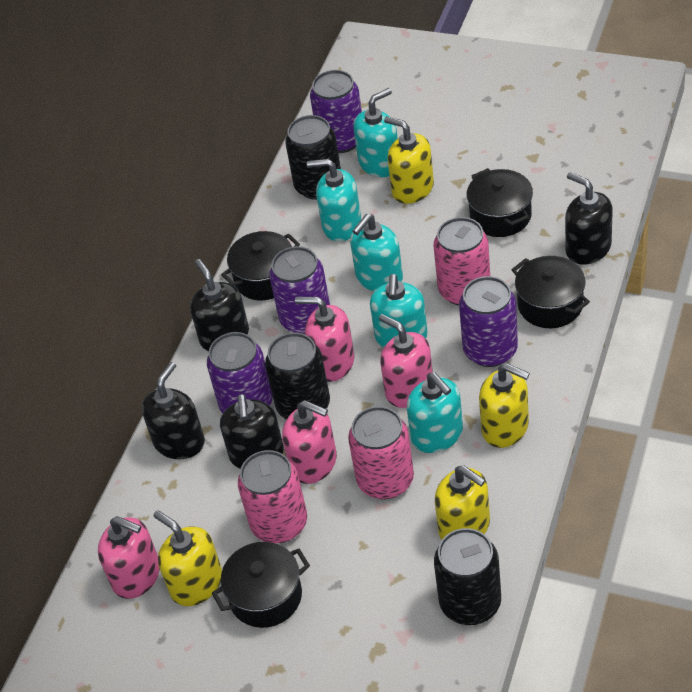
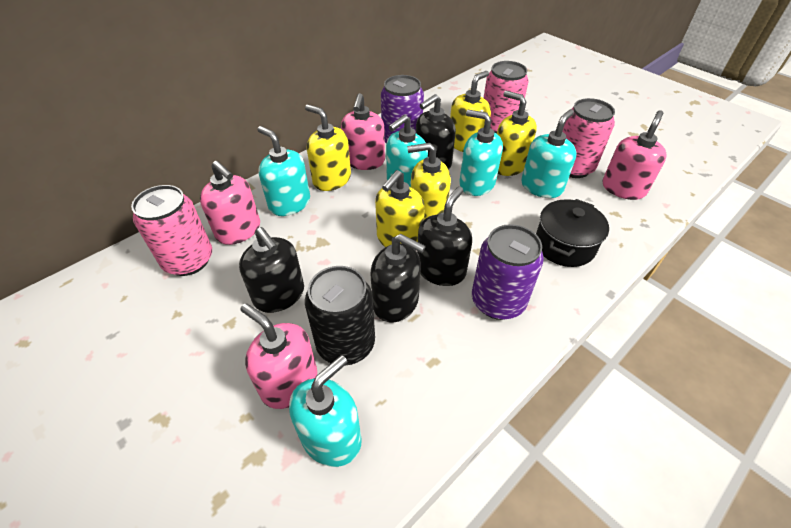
black can: [265,333,330,419] [285,115,341,200] [434,528,501,625] = 3 -> [305,266,375,365] = 1
black pot: [212,542,310,628] [221,231,300,301] [467,168,533,237] [512,256,590,328] = 4 -> [536,199,609,267] = 1
purple can: [207,332,273,414] [269,246,330,334] [310,70,362,153] [459,276,518,367] = 4 -> [381,75,424,144] [472,224,544,320] = 2
yellow soap dispenser: [153,510,222,606] [384,116,434,204] [435,465,490,540] [479,363,530,448] = 4 -> [305,105,351,191] [375,170,425,247] [407,143,451,220] [450,71,491,152] [497,91,537,176] = 5

